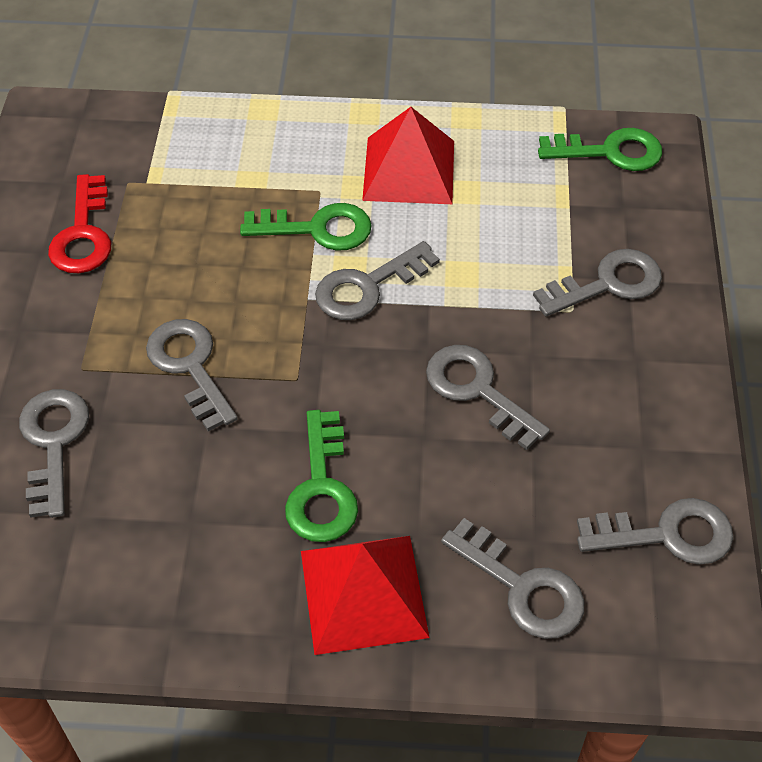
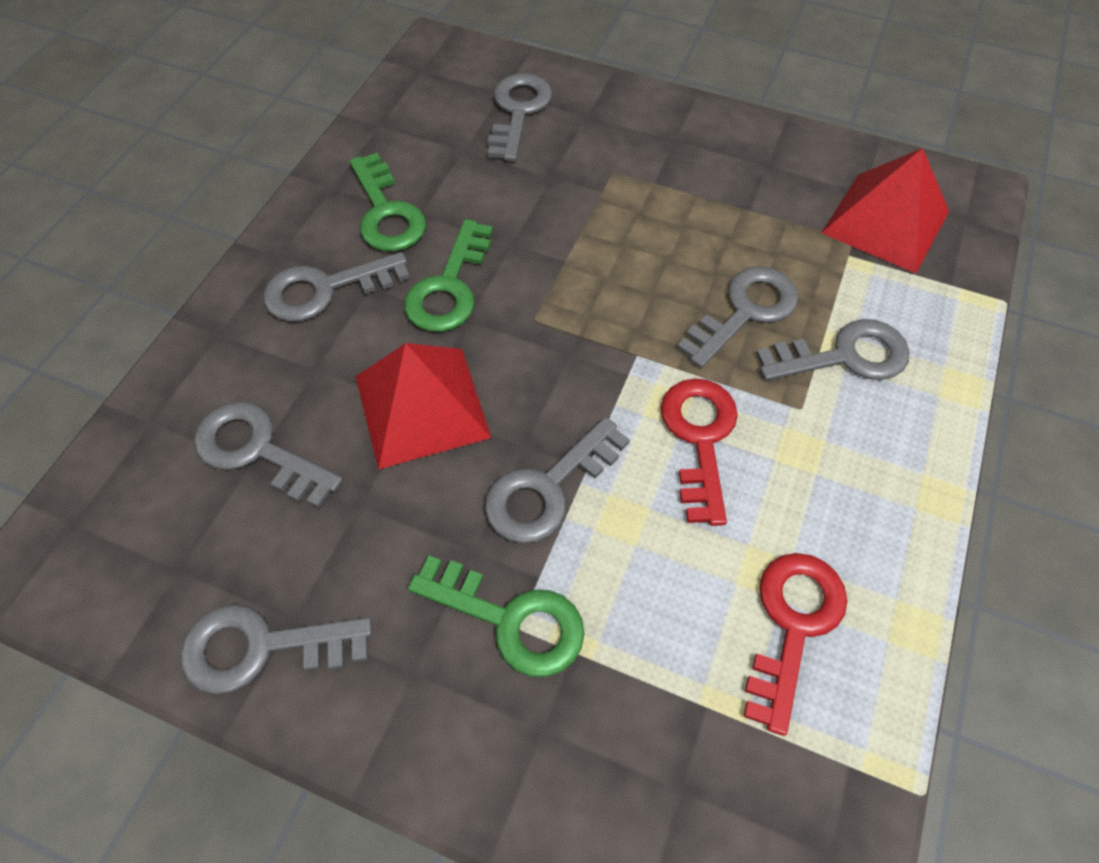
red key: [48,174,111,273] = 1 -> [661,378,738,526] [744,553,847,736] = 2

